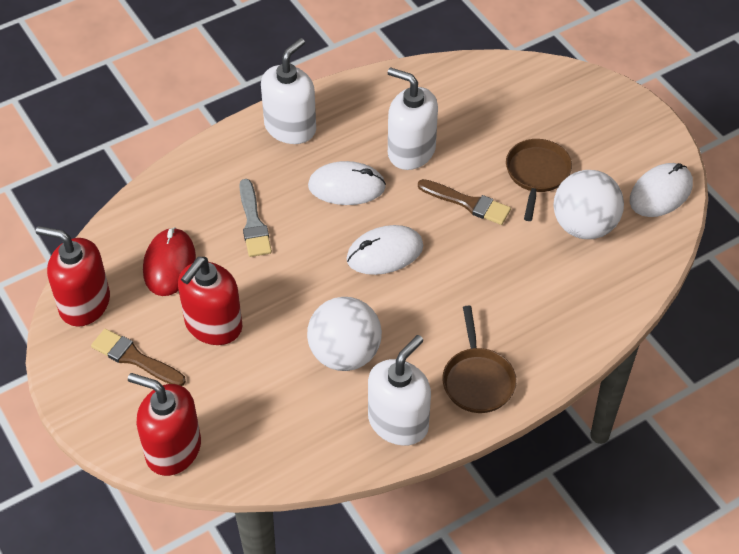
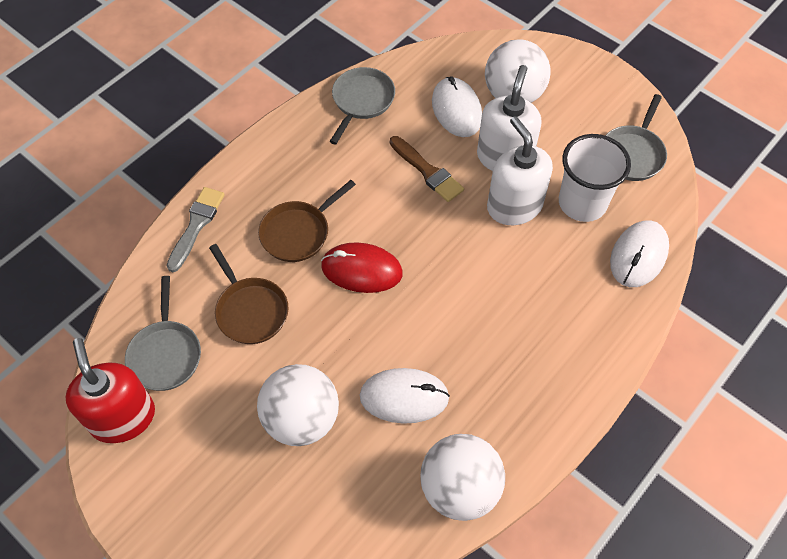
brown brush: [91,329,186,386] [418,179,511,225] = 2 -> [390,136,464,202] = 1
grey pan: none = 0 -> [125,276,201,391] [329,67,395,145] [605,94,667,181] = 3
red soap dispenser: [36,226,110,327] [128,373,201,476] [178,257,242,345] = 3 -> [65,338,155,443] = 1
white ball: [307,297,382,371] [553,170,624,239] = 2 -> [257,364,339,446] [420,434,505,521] [485,39,551,103] = 3
white cup: none = 0 -> [559,134,631,222] = 1
white soap dispenser: [261,38,316,144] [368,335,431,446] [388,67,438,170] = 3 -> [477,65,541,171] [487,116,553,225] = 2

